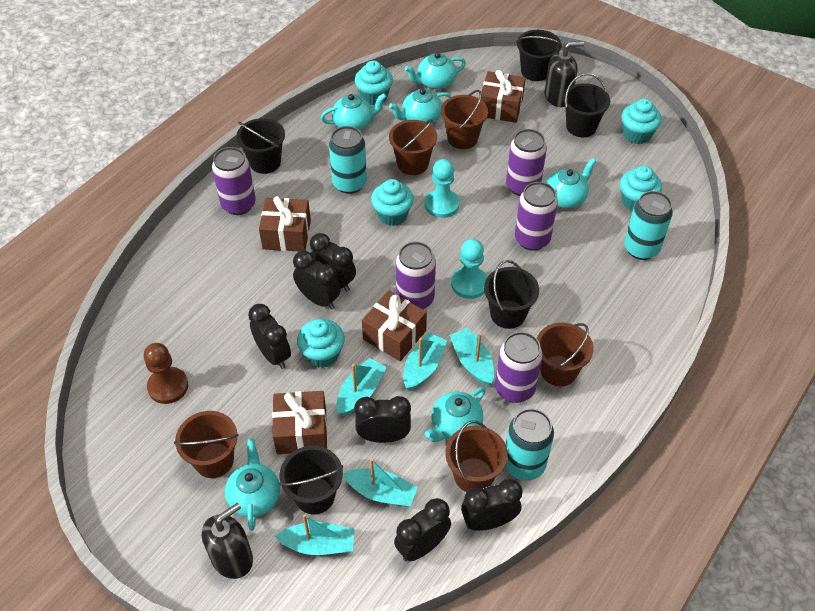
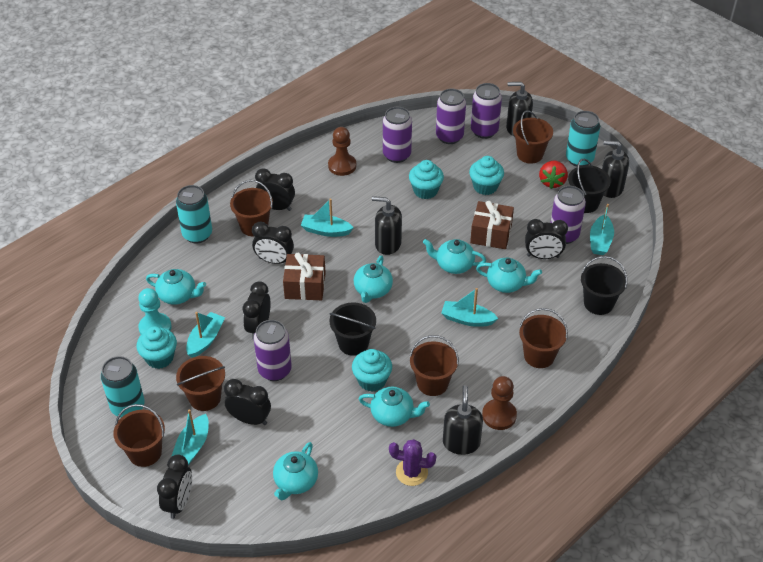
black bucket: [236,118,285,174] [279,446,343,514] [484,260,539,329] [516,30,562,81] [563,73,610,137] = 5 -> [329,302,376,356] [568,158,611,213] [581,256,628,315] = 3
black soap dispenser: [202,503,253,579] [545,41,584,107] = 2 -> [372,196,402,255] [443,385,483,455] [506,82,533,137] [602,140,629,198] = 4
brown bucket: [174,411,239,478] [389,119,437,175] [441,90,488,149] [445,421,508,492] [537,323,594,387] = 5 -> [113,404,165,467] [176,356,225,411] [230,180,273,236] [409,335,459,396] [513,110,553,164] [519,308,568,368] = 6
brown gift: [259,196,311,251] [272,391,327,454] [362,290,427,361] [481,70,526,123] = 4 -> [283,252,326,300] [470,201,514,249] = 2
brown pawn: [144,343,188,404] = 1 -> [328,127,356,176] [482,376,517,430] = 2
purple cactus: none = 0 -> [389,439,436,486] = 1
red strawberry: none = 0 -> [539,161,568,189] = 1
turquoise cupcake: [297,319,345,368] [355,61,393,106] [371,179,414,226] [620,166,662,211] [621,99,661,144] = 5 -> [137,326,177,369] [352,349,392,392] [409,160,444,199] [469,156,504,195] = 4
turquoise pawn: [425,159,459,218] [451,239,487,299] = 2 -> [138,288,171,334] = 1

